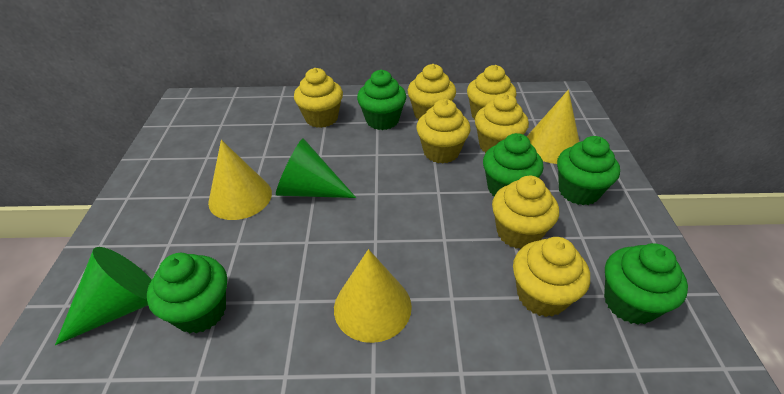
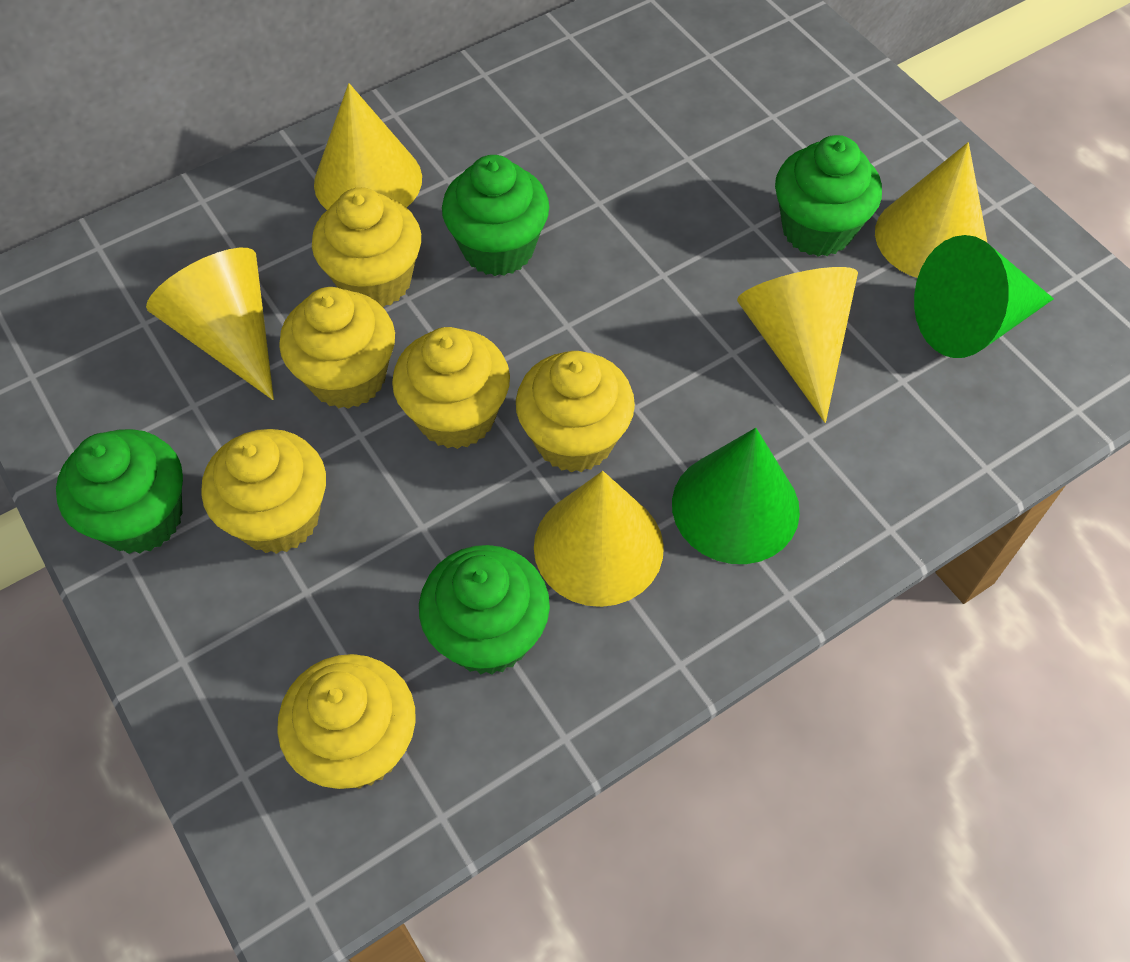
green cupcake: [147,253,227,333] [357,70,406,130] [483,133,543,196] [557,136,620,205] [604,243,688,324] = 5 -> [56,429,183,554] [419,545,550,675] [442,155,549,276] [775,135,882,257] = 4
yellow cone: [208,140,272,220] [334,249,412,343] [526,90,580,164] = 3 -> [146,248,274,400] [314,83,422,210] [534,471,664,607] [737,267,858,423] [875,142,987,278] = 5
yellow cupcake: [294,68,343,128] [407,64,456,120] [416,99,471,164] [467,65,516,120] [475,93,529,153] [492,176,559,249] [513,237,590,317] = 7 -> [201,429,326,554] [277,654,416,789] [279,287,395,409] [312,187,421,307] [392,327,510,449] [516,351,635,473] = 6

